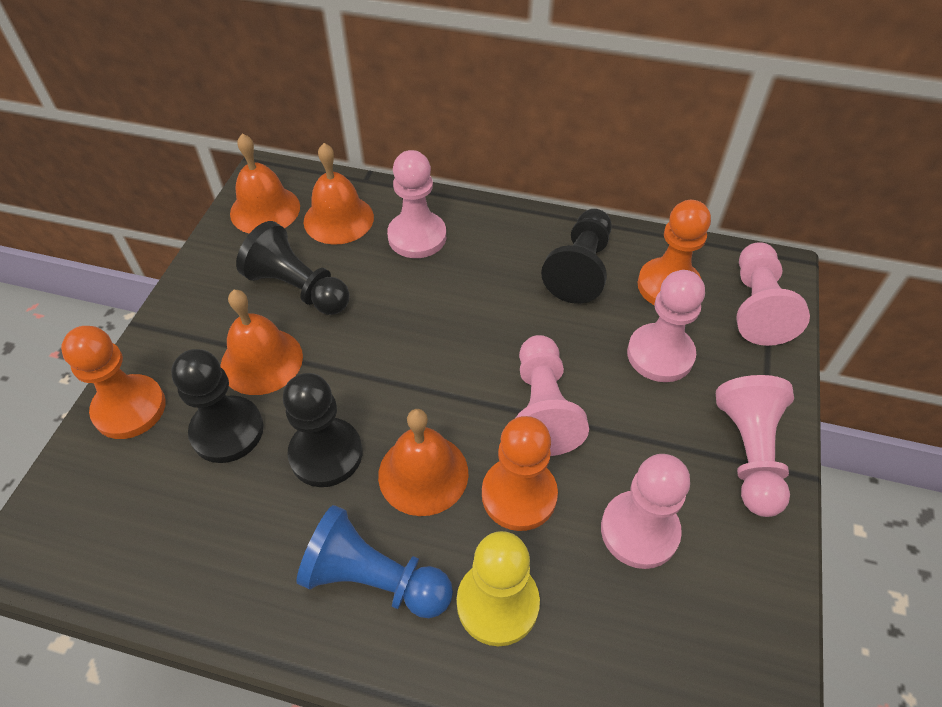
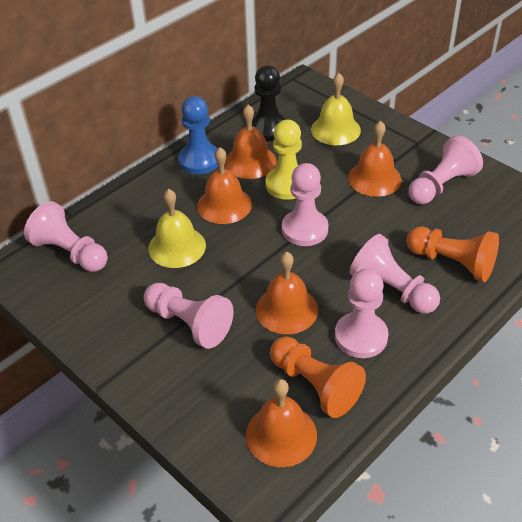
black pawn: [171,349,263,463] [236,221,350,315] [283,373,362,487] [541,209,612,304] = 4 -> [252,65,288,141] = 1
orange bell: [221,290,303,395] [230,134,300,234] [304,143,374,245] [378,409,469,516] = 4 -> [197,147,252,224] [225,105,277,179] [246,379,317,467] [256,252,318,334] [348,121,402,197] = 5
orange pawn: [61,326,166,439] [482,416,558,531] [638,200,711,306] = 3 -> [270,336,366,418] [406,227,499,282] = 2
yellow bell: none = 0 -> [148,189,206,268] [311,73,361,145] = 2

